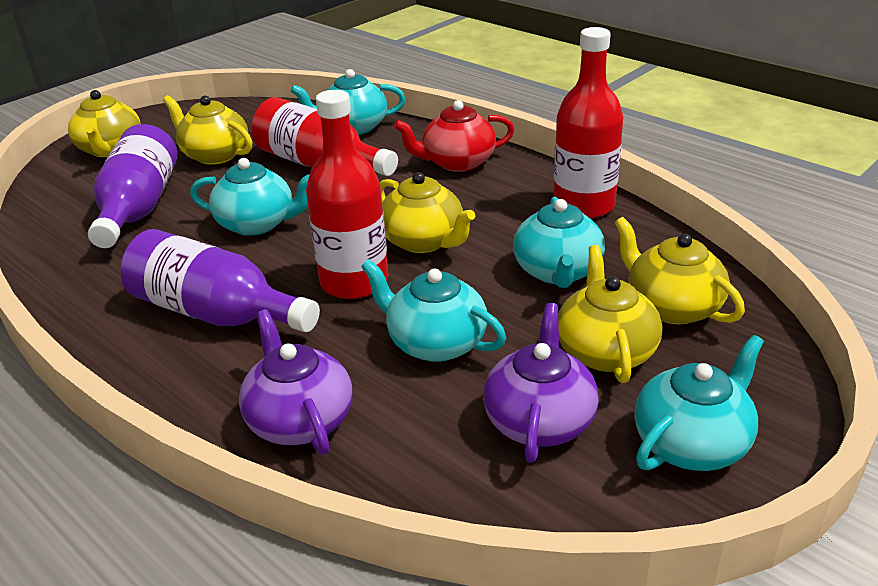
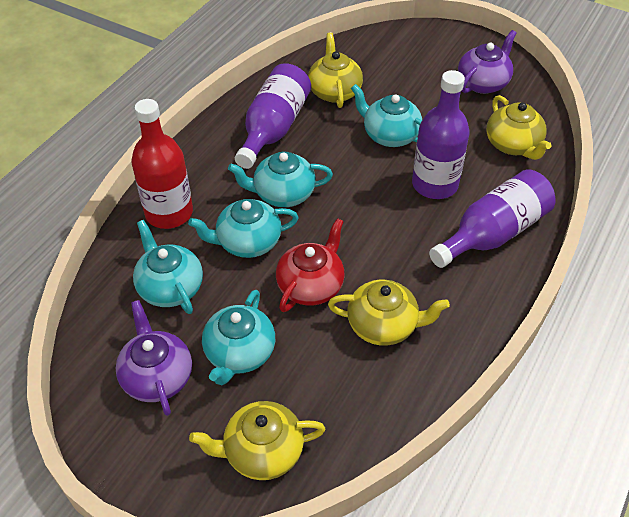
purple bottle: [88,124,178,248] [121,229,320,332] = 2 -> [235,63,311,169] [412,70,470,199] [429,169,556,268] = 3
red bottle: [252,97,398,176] [306,90,388,299] [553,27,623,219] = 3 -> [131,99,193,229] = 1
yellow teapot: [68,90,141,157] [163,95,252,165] [380,172,475,253] [558,245,662,383] [614,217,745,324] = 5 -> [189,401,325,480] [308,32,363,108] [328,280,450,346] [486,95,552,160] = 4

